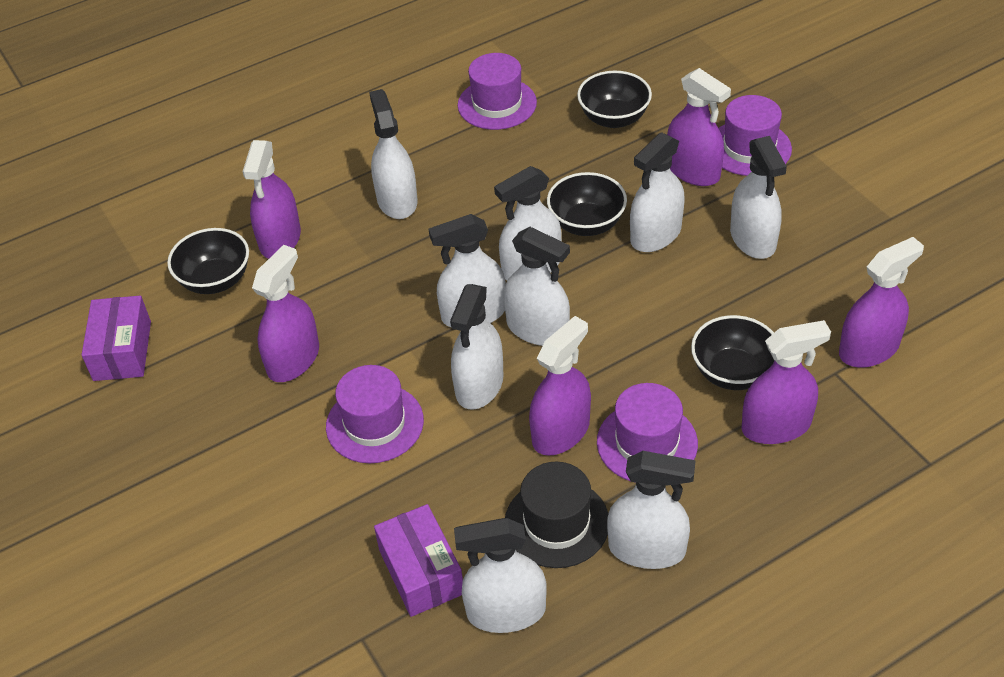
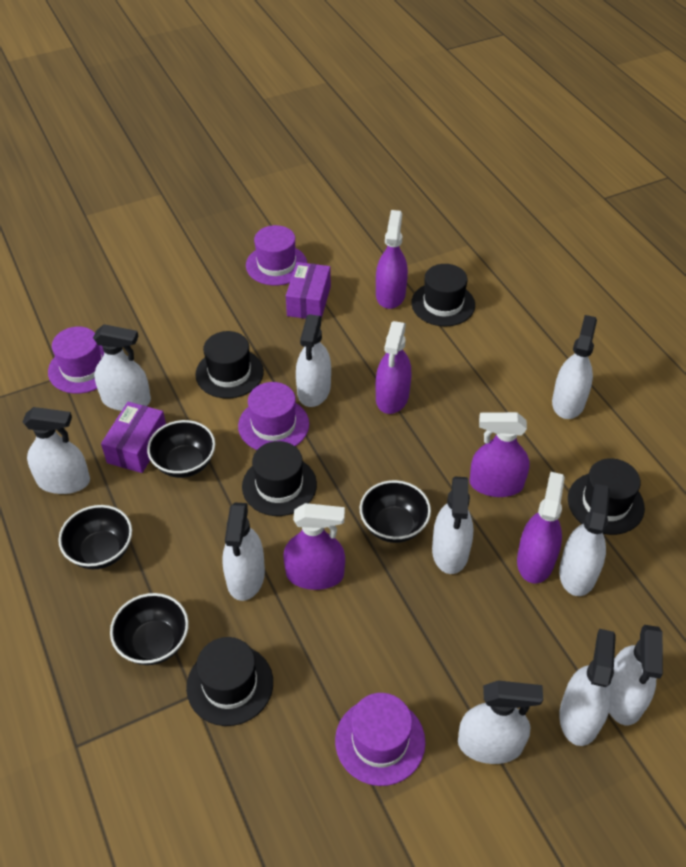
black hat: [505,462,609,568] = 1 -> [186,637,273,726] [195,331,264,398] [242,441,317,516] [411,264,475,327] [568,458,645,535] = 5
purple spray bottle: [243,140,301,259] [252,245,319,382] [529,316,591,456] [667,68,731,186] [741,320,831,444] [839,237,924,368] = 6 -> [283,503,345,590] [376,210,408,309] [376,321,411,414] [470,412,530,497] [517,472,565,584] = 5
white spray bottle: [369,89,417,219] [429,214,506,328] [450,284,504,410] [454,518,547,633] [494,166,562,281] [504,227,570,346] [607,451,696,569] [630,132,685,252] [730,136,787,259] = 9 -> [23,407,90,494] [93,324,151,411] [222,502,265,601] [296,314,331,407] [432,477,473,574] [458,680,543,764] [552,315,597,419] [559,484,610,596] [559,629,616,746] [609,625,663,725] = 10

